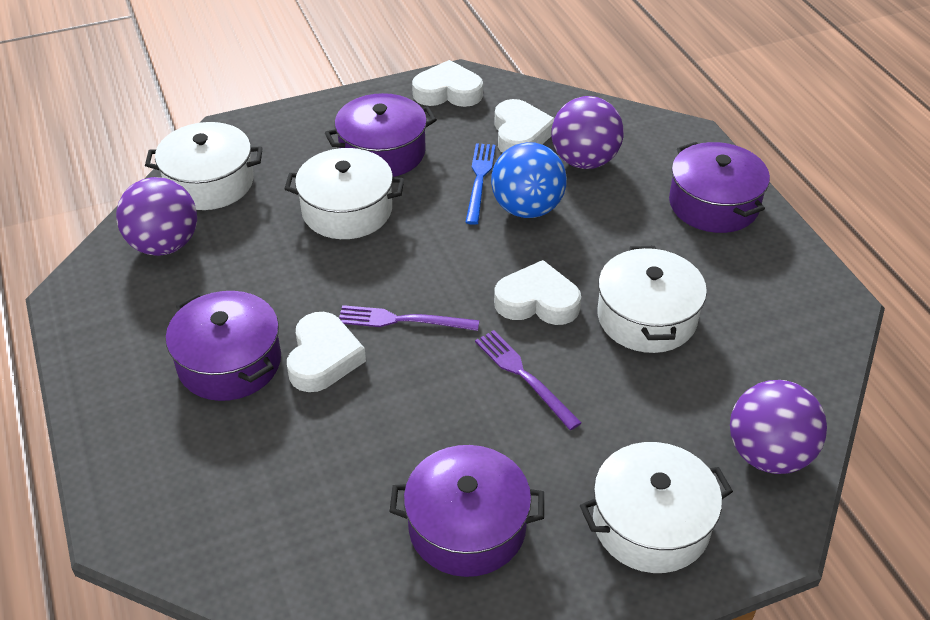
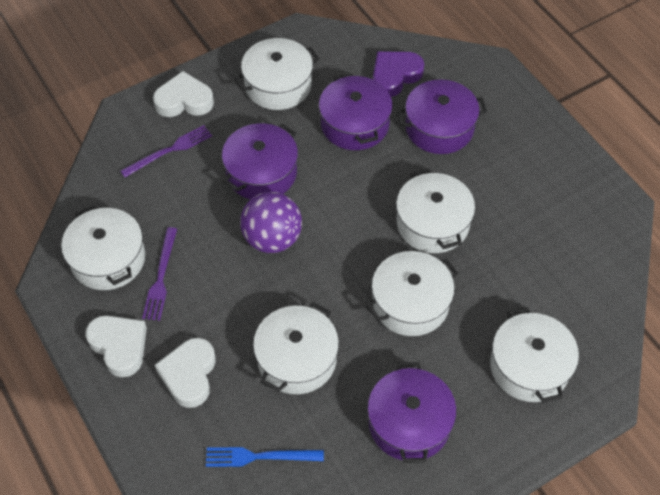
blue ball: [491,142,567,218] = 1 -> none = 0
purple ball: [116,177,197,256] [551,96,624,169] [730,380,827,474] = 3 -> [240,192,302,253] = 1
purple heart: none = 0 -> [373,51,424,97] = 1
white heart: [287,312,366,392] [412,60,483,107] [494,99,554,153] [494,260,581,325] = 4 -> [85,315,147,377] [153,71,214,117] [155,338,216,408] = 3
white pot: [145,122,262,210] [285,148,404,239] [580,442,733,573] [597,246,707,353] = 4 -> [61,205,145,290] [235,38,319,110] [253,302,339,394] [366,251,458,336] [396,169,475,253] [490,307,579,403] = 6

